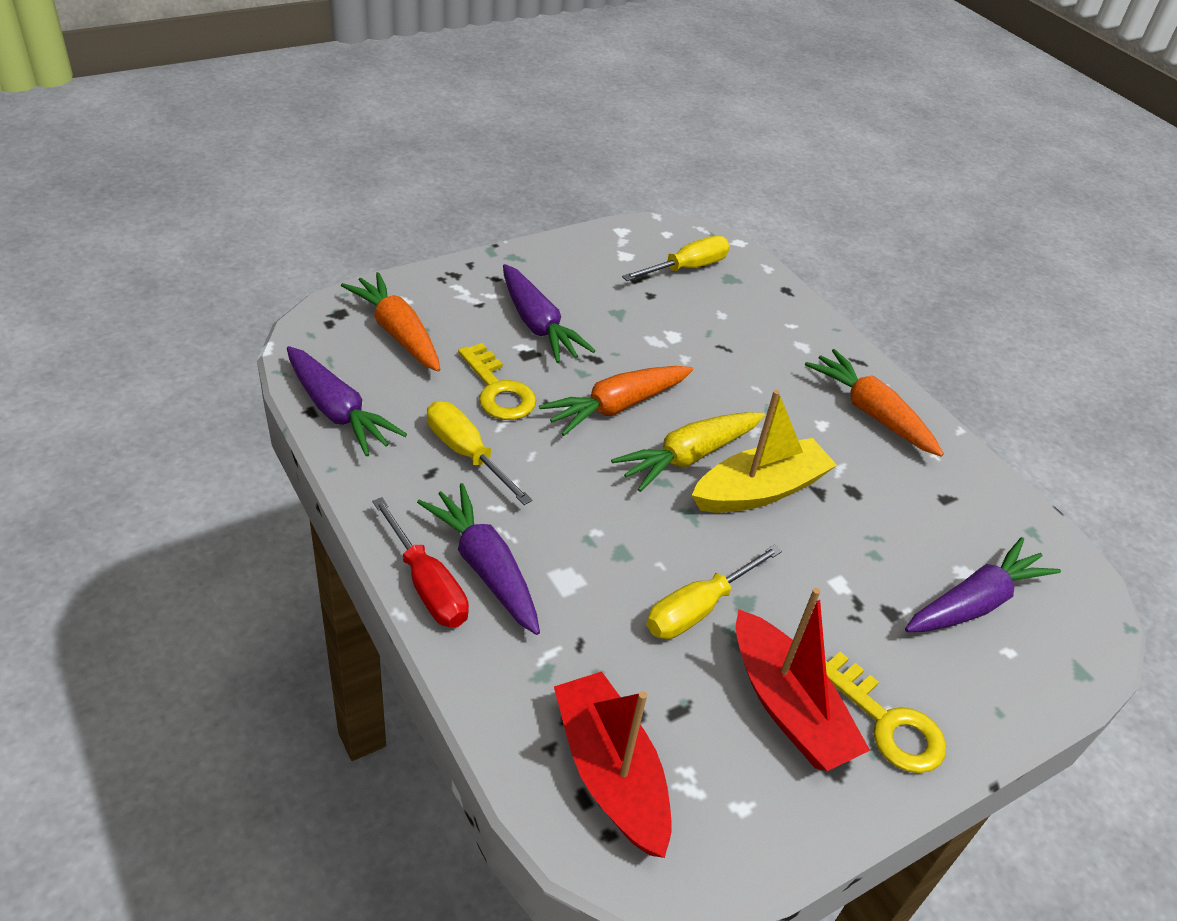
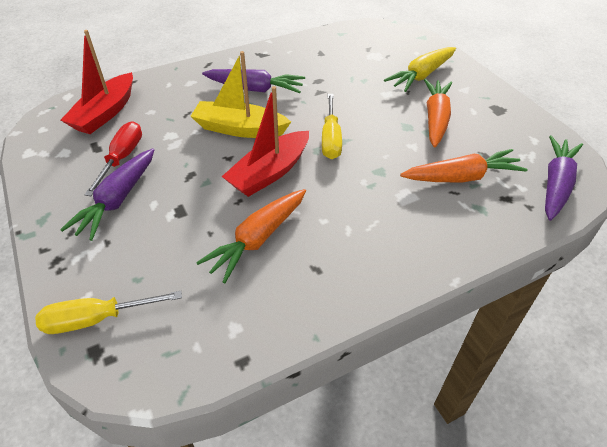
purple carrot: [287,346,407,457] [417,483,540,635] [503,264,596,363] [905,537,1061,632] = 4 -> [60,148,154,241] [202,69,305,93] [545,135,583,221] = 3
yellow key: [458,343,536,420] [825,652,946,773] = 2 -> none = 0
yellow screwdriver: [427,401,532,505] [622,236,730,281] [647,544,782,639] = 3 -> [35,291,182,334] [322,94,342,159] = 2

